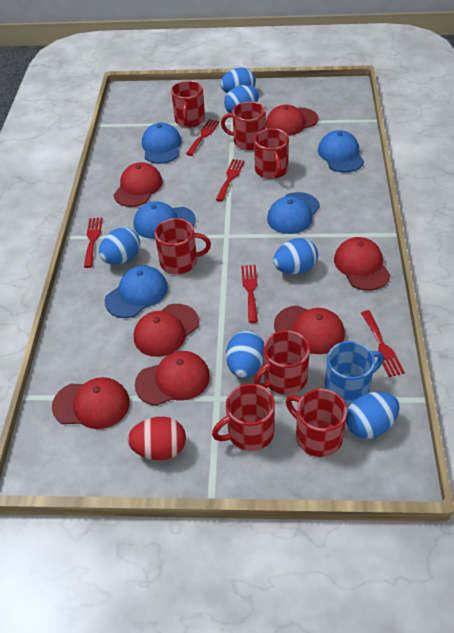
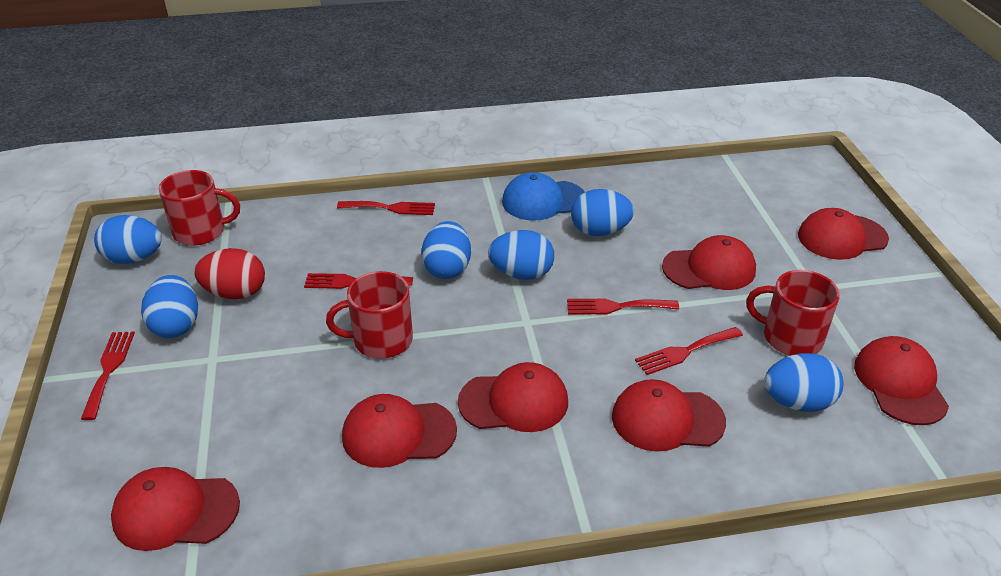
blue cap: [105,265,168,318] [134,201,196,239] [142,123,181,164] [267,192,320,234] [318,130,364,173] = 5 -> [502,172,585,221] = 1
blue mug: [325,341,384,406] = 1 -> none = 0
red mug: [155,218,211,274] [171,81,205,128] [212,383,275,451] [221,102,266,150] [254,128,289,179] [254,330,310,395] [286,389,347,457] = 7 -> [158,170,240,246] [326,271,413,359] [746,270,840,356] = 3

